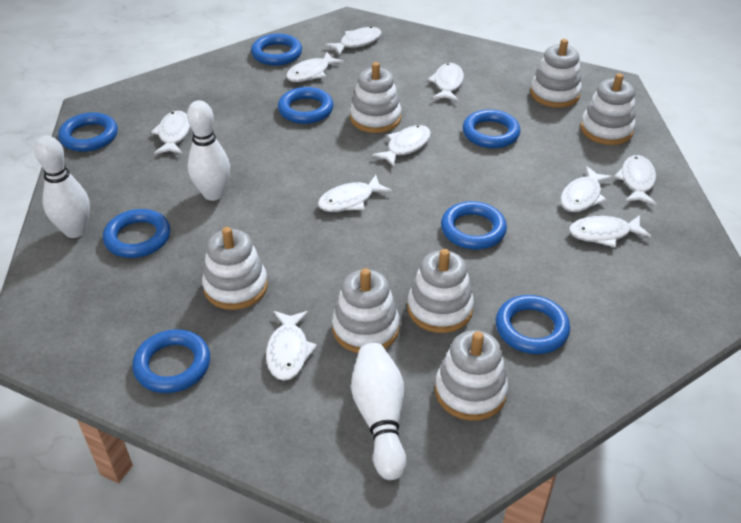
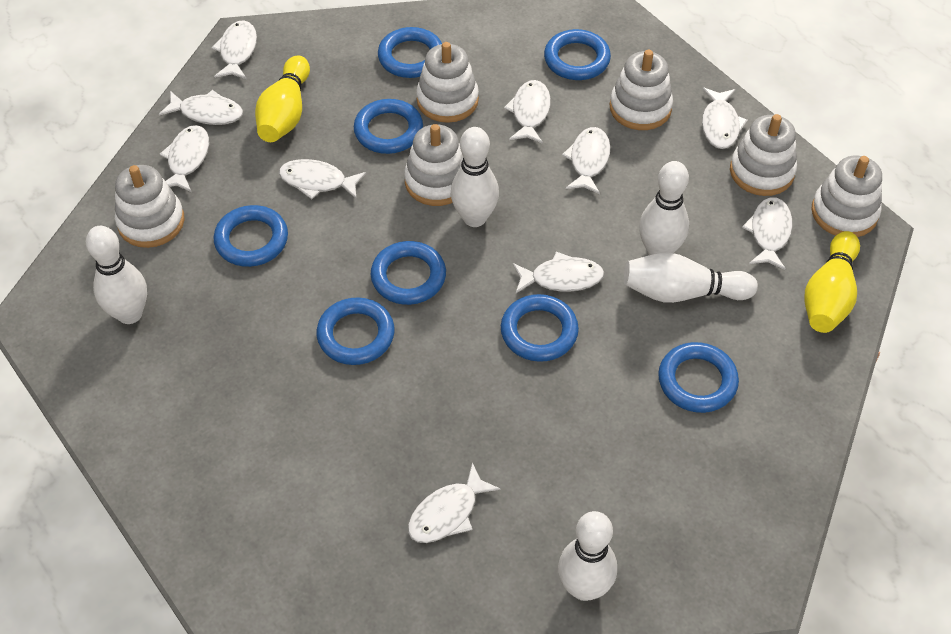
white bowling pin: [34,136,90,238] [187,100,230,201] [351,343,407,480] = 3 -> [86,226,147,324] [451,127,499,227] [558,511,617,601] [624,252,758,303] [639,161,689,255] = 5
white stacking toy: [202,227,268,310] [332,268,400,353] [350,62,401,133] [407,249,474,333] [435,330,508,421] [530,39,582,108] [581,73,636,145] = 7 -> [115,165,184,248] [404,124,463,206] [416,42,479,123] [610,50,673,130] [730,114,797,196] [811,155,882,237] = 6
yellow bowling pin: none = 0 -> [255,56,310,142] [804,231,860,333] = 2

